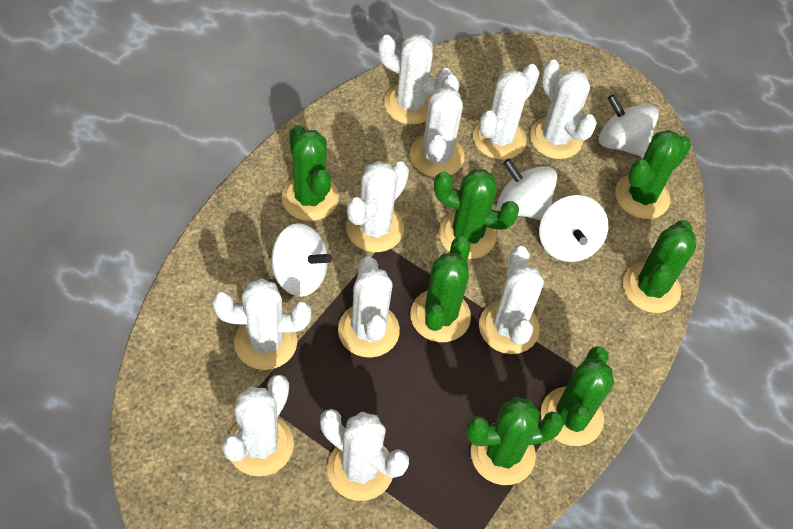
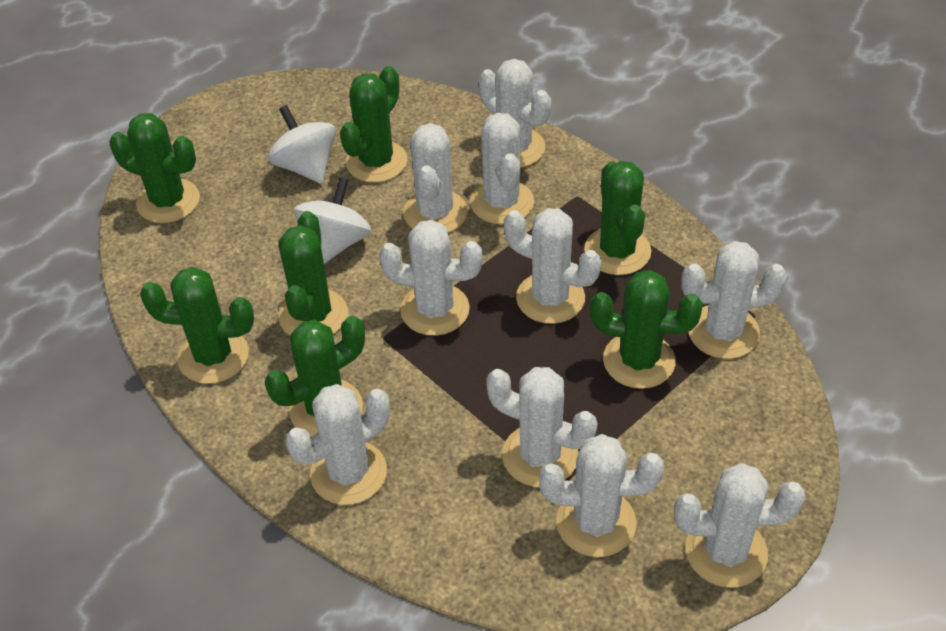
white spinning top: [270,223,332,297] [497,159,557,220] [539,195,608,262] [599,94,659,157] = 4 -> [268,105,336,184] [294,177,371,264] = 2

